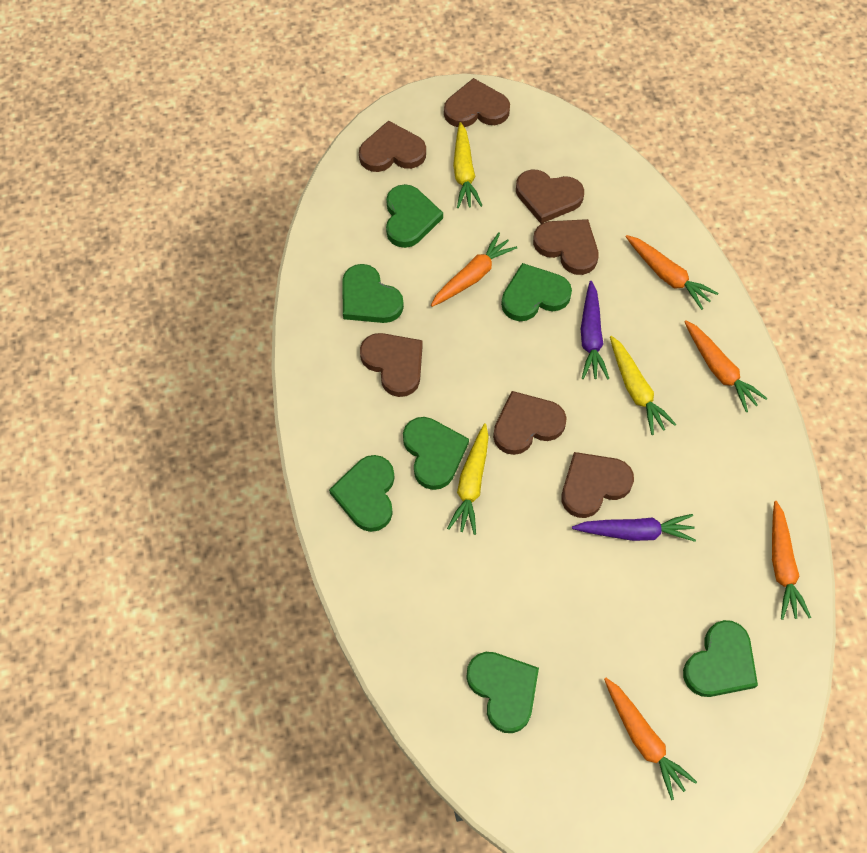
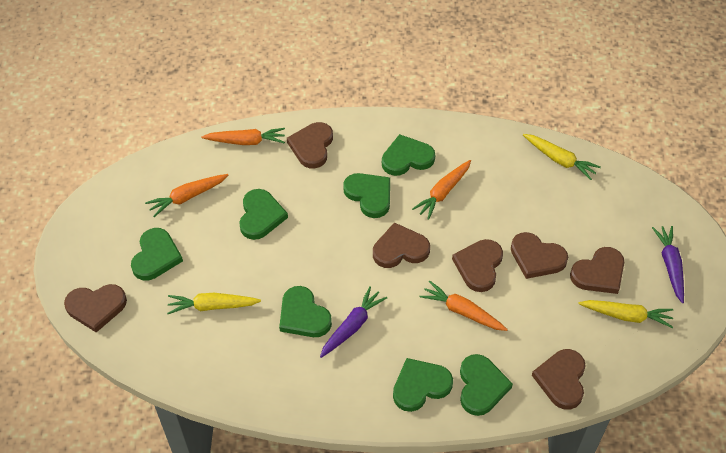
orange carrot: [431,232,517,307] [604,678,697,800] [626,235,718,310] [684,320,768,412] [772,501,811,620] = 5 -> [145,174,228,217] [202,128,285,145] [412,160,471,220] [419,281,508,331] = 4

